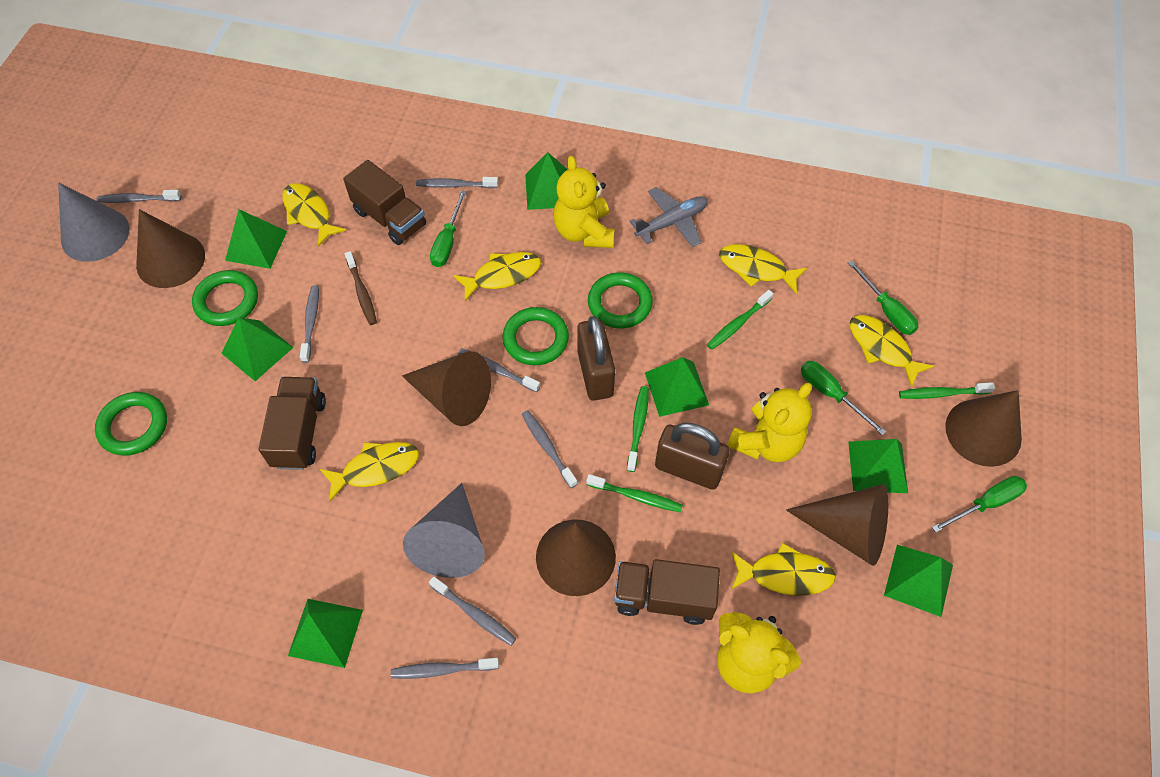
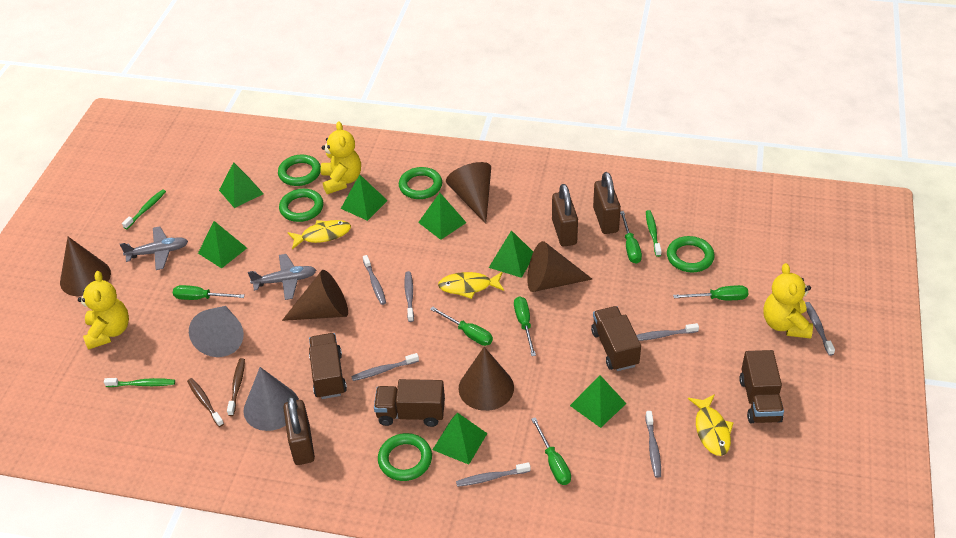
brown padlock: [577,316,615,401] [655,423,730,490] = 2 -> [283,396,315,465] [552,184,578,246] [593,172,621,234] = 3
brown toothbrush: [345,251,377,325] = 1 -> [187,378,224,427] [227,358,245,416] = 2
brown truck: [259,377,326,470] [343,160,426,245] [614,559,720,625] = 3 -> [309,333,347,399] [374,379,445,427] [591,306,641,371] [739,350,784,423] = 4
green ring: [95,392,167,455] [192,270,258,326] [503,307,569,365] [588,272,653,329] = 4 -> [278,155,321,186] [279,189,323,222] [378,433,432,481] [399,167,442,199] [667,236,715,272] = 5
green screwdriver: [430,190,466,267] [801,361,887,436] [848,261,918,335] [932,476,1027,533] = 4 -> [173,285,245,300] [430,307,493,346] [514,297,536,356] [531,417,571,485] [620,211,642,264] [673,285,748,300] = 6
green toothbrush: [586,474,683,512] [627,386,649,472] [707,290,773,350] [899,382,995,399] = 4 -> [104,378,175,387] [122,189,166,229] [646,210,661,257] = 3
grey plane: [629,187,708,247] = 1 -> [120,226,188,270] [248,254,316,300] = 2
yellow fish: [282,183,346,247] [320,442,419,501] [453,252,541,301] [719,244,807,294] [731,543,836,595] [850,315,934,388] = 6 -> [288,220,351,249] [438,272,504,299] [688,394,734,456] = 3

